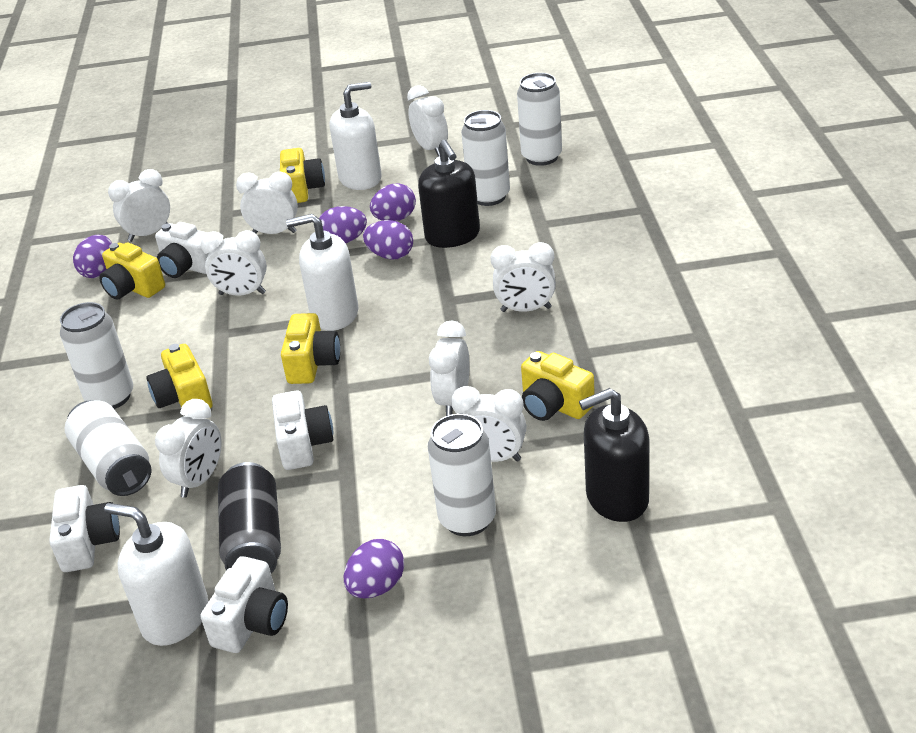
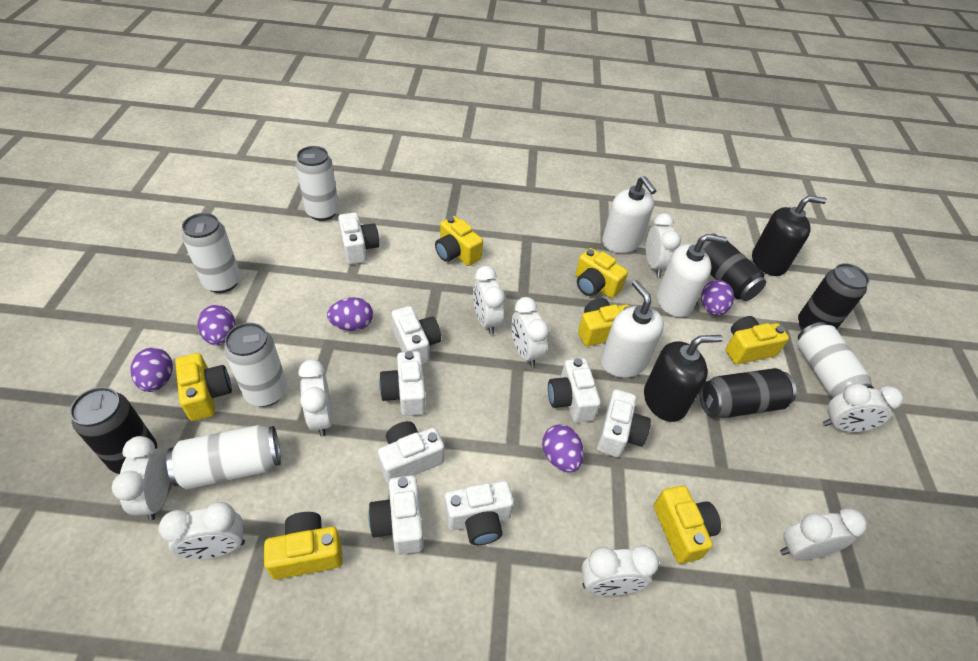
black can: [218,462,281,574] = 1 -> [70,387,157,474] [700,368,797,418] [702,233,766,301] [798,263,870,330] = 4
white camera: [49,485,120,572] [155,222,209,278] [201,556,288,653] [272,390,333,470] = 4 -> [338,213,379,264] [368,475,423,555] [378,421,444,484] [379,351,426,416] [391,306,441,364] [444,480,514,545] [548,358,601,423] [597,389,651,457] = 8
white clock: [108,169,170,242] [155,399,222,498] [200,230,267,296] [236,172,298,234] [407,85,448,156] [429,321,469,416] [451,386,526,462] [491,242,556,312] = 8 -> [112,436,170,521] [159,502,245,559] [299,359,332,437] [473,266,505,334] [511,297,549,367] [582,545,659,596] [646,213,681,277] [780,508,867,559] [823,383,903,432] = 9
yellow camera: [99,242,165,300] [146,344,212,409] [280,148,325,203] [281,313,340,384] [521,351,595,421] = 5 -> [175,353,232,421] [264,512,343,580] [435,216,483,266] [576,248,628,298] [578,298,630,346] [654,486,721,564] [725,316,789,364] = 7

